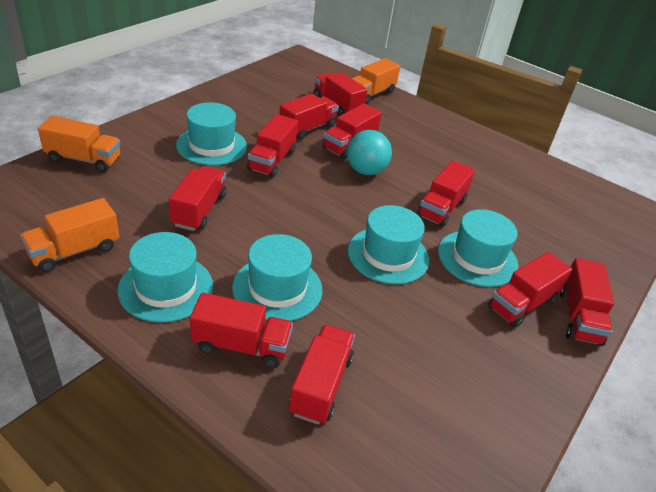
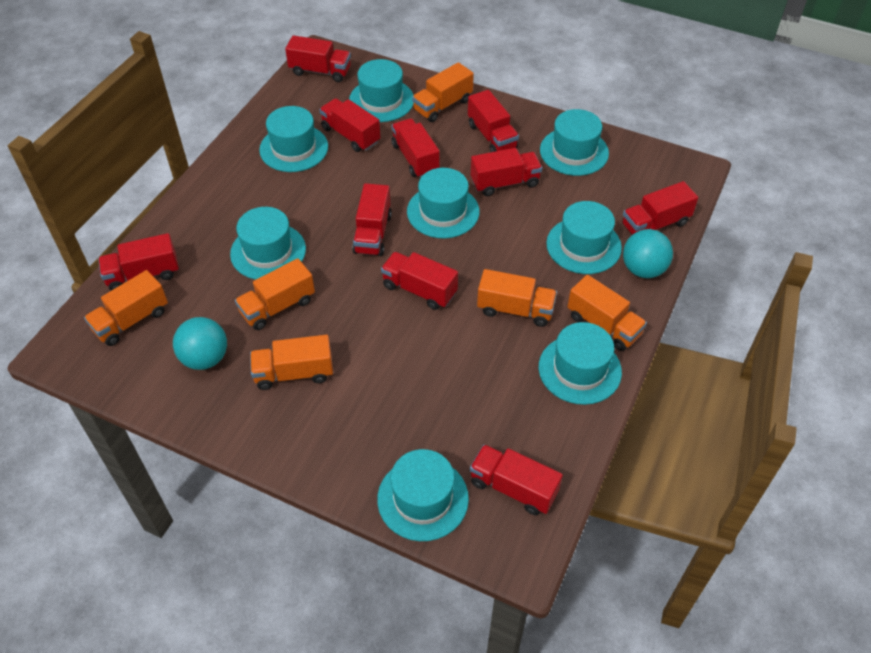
orange truck: [20,198,119,272] [38,116,121,172] [352,58,400,104] = 3 -> [84,270,168,346] [235,258,315,330] [250,335,333,390] [412,62,474,122] [477,269,557,327] [567,275,647,351] = 6
turquoise ball: [347,130,392,175] = 1 -> [173,317,227,370] [623,229,673,278] = 2
turquoise hat: [117,232,213,323] [176,102,247,165] [232,234,322,321] [348,205,429,284] [438,209,518,287] = 5 -> [230,207,306,280] [259,106,328,172] [349,59,414,122] [377,449,469,541] [407,168,479,238] [539,322,622,405] [540,109,609,176] [546,201,622,274] = 8

